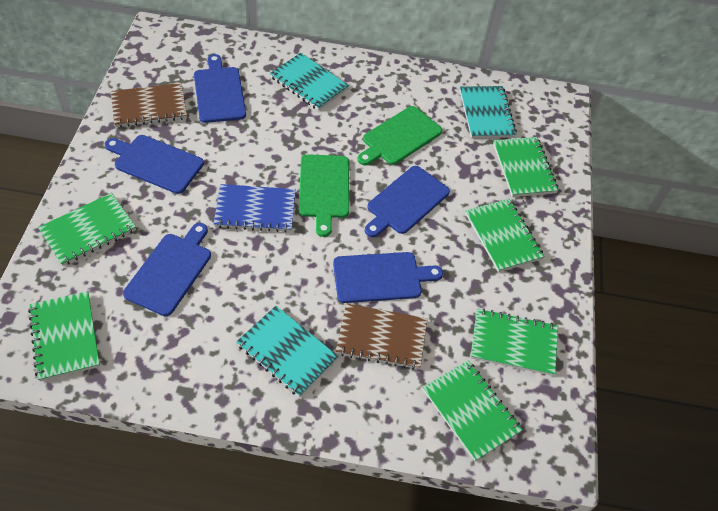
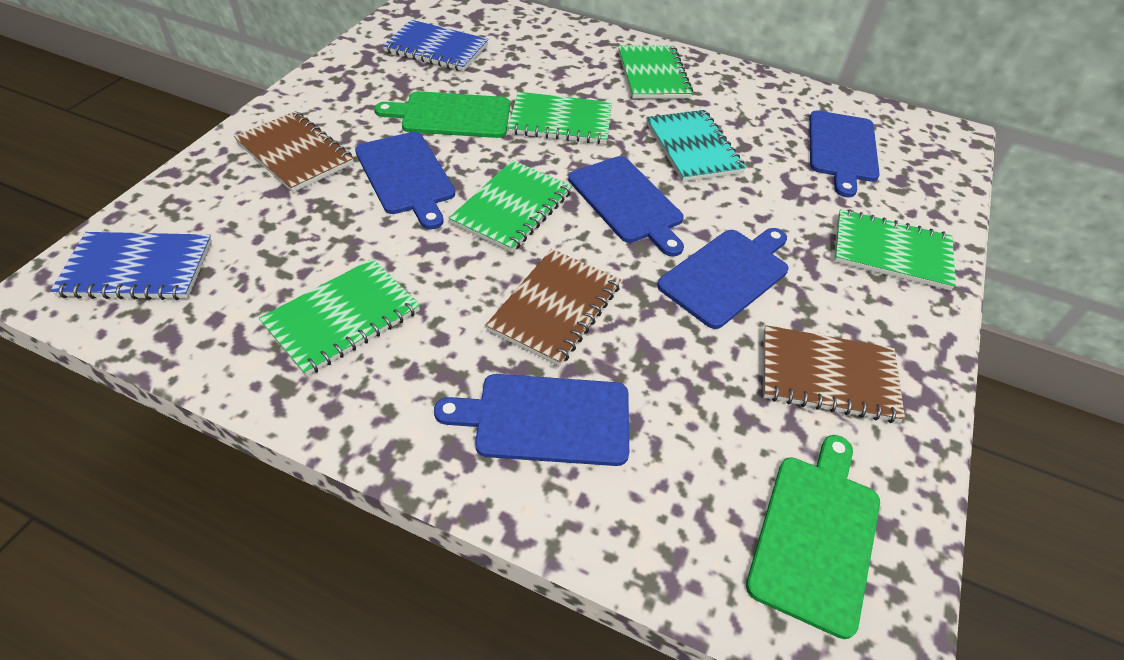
blue notebook: [214,184,296,233] = 1 -> [50,232,212,300] [383,20,489,71] = 2
brown notebook: [111,83,187,127] [336,303,427,370] = 2 -> [234,111,354,192] [486,249,621,366] [763,325,905,423] = 3
green notebook: [28,291,100,381] [38,193,136,266] [423,360,522,461] [465,199,545,272] [470,308,558,376] [493,137,559,197] = 6 -> [259,259,420,376] [449,160,572,253] [508,92,612,144] [618,46,693,99] [834,209,956,290] = 5
turquoise notebook: [236,306,339,397] [270,53,349,111] [460,86,517,138] = 3 -> [646,110,746,182] = 1

